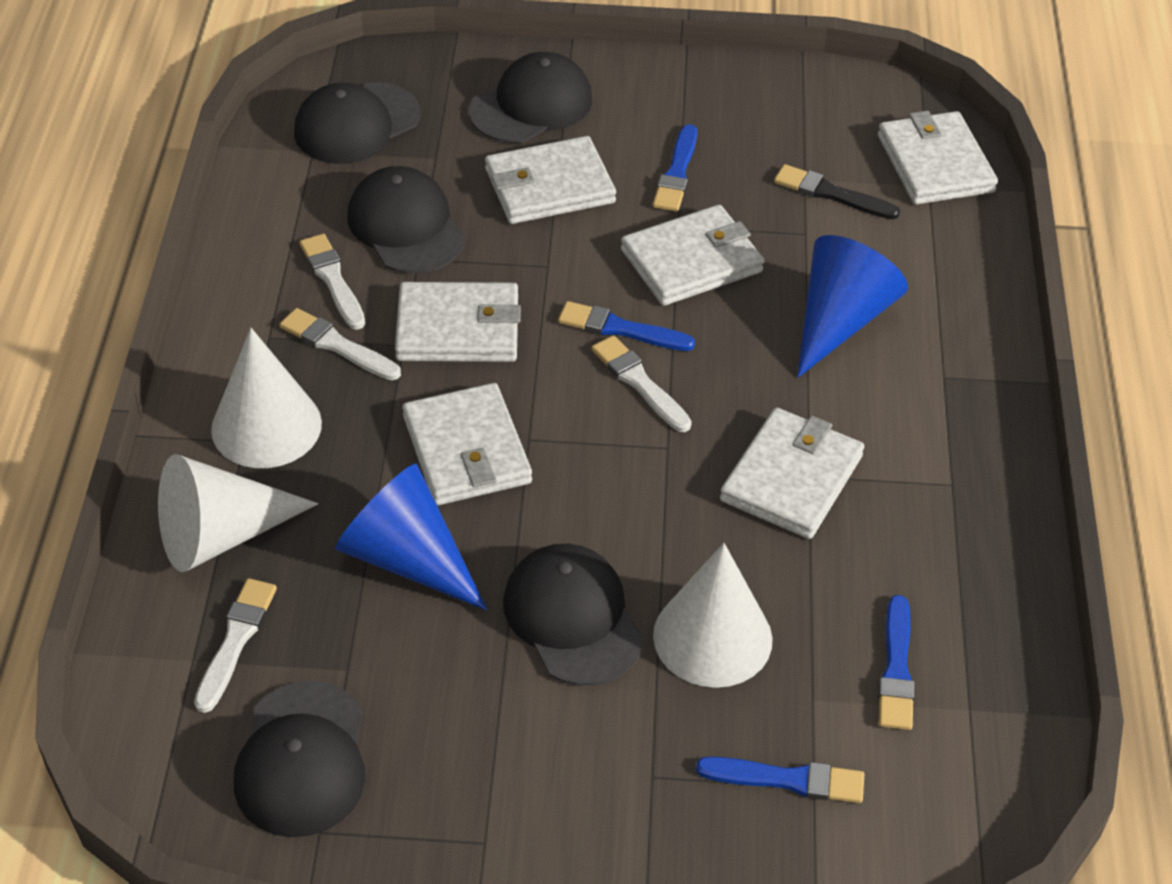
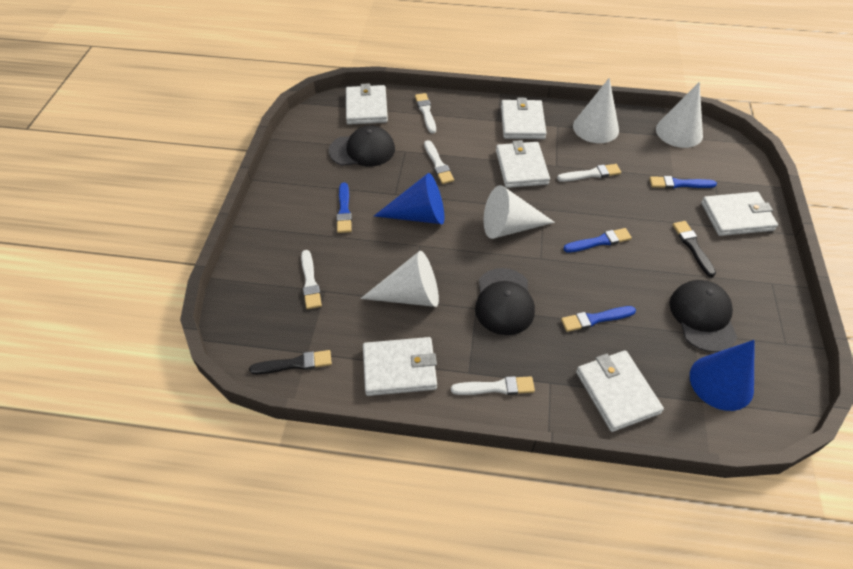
black brush: [774,164,900,219] = 1 -> [249,350,332,374] [673,221,716,277] = 2
black cap: [234,681,365,837] [294,82,420,164] [347,166,465,274] [469,52,592,143] [503,544,644,686] = 5 -> [329,126,395,166] [475,268,535,335] [670,280,737,352] = 3
white brush: [194,578,277,713] [280,308,401,380] [300,234,365,330] [592,335,692,432] = 4 -> [301,250,322,309] [415,93,436,133] [424,140,454,184] [451,376,535,395] [557,164,621,182] = 5
white cone: [158,454,318,572] [211,328,322,468] [653,543,773,688] = 3 -> [360,251,439,307] [484,185,555,239] [573,78,619,143] [656,82,703,148] = 4

